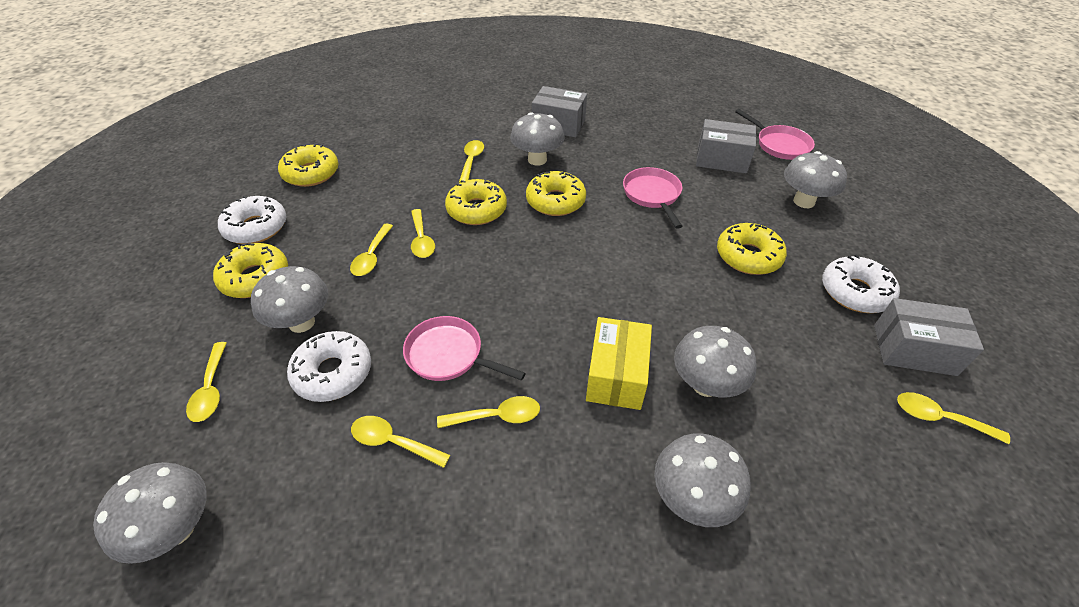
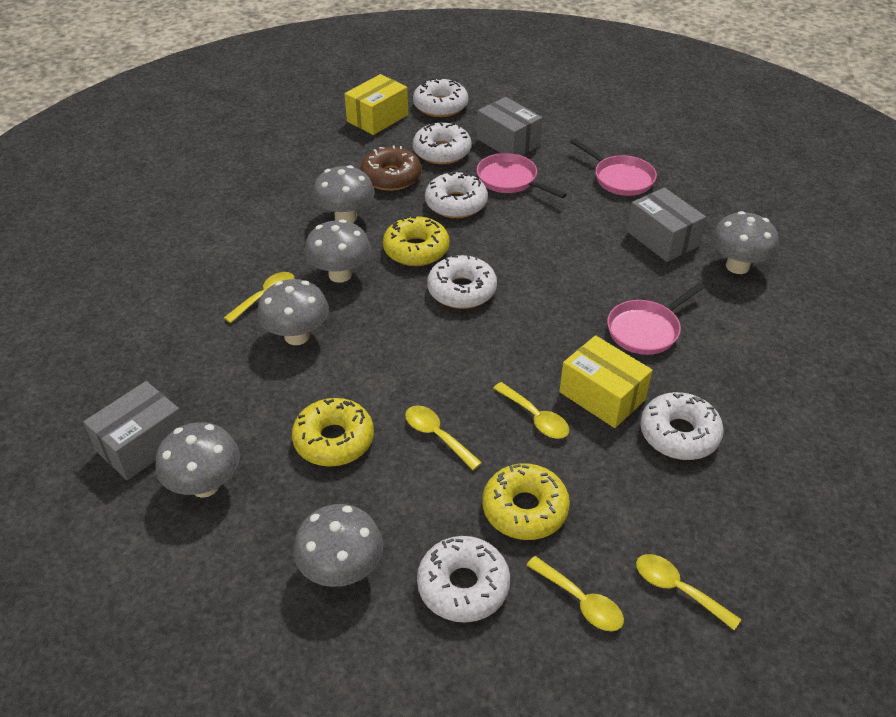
brown donut: none = 0 -> [360,146,421,191] = 1
white donut: [218,196,286,244] [287,331,371,402] [822,255,900,313] = 3 -> [413,78,468,117] [413,122,471,164] [417,536,510,622] [425,172,488,218] [427,255,497,309] [640,392,724,460] = 6
yellow box: [586,317,652,410] = 1 -> [345,74,408,135] [559,335,653,428] = 2
yellow donut: [213,243,288,298] [278,144,339,187] [445,179,507,225] [526,171,586,216] [717,223,787,275] = 5 -> [292,398,374,467] [383,216,449,266] [482,463,570,540] = 3
yellow spoon: [186,342,227,422] [350,224,393,276] [351,416,450,468] [411,209,435,258] [437,396,540,428] [459,140,484,183] [897,392,1010,444] = 7 -> [224,272,294,323] [405,405,482,470] [493,382,569,439] [526,556,624,631] [636,554,741,630] = 5

